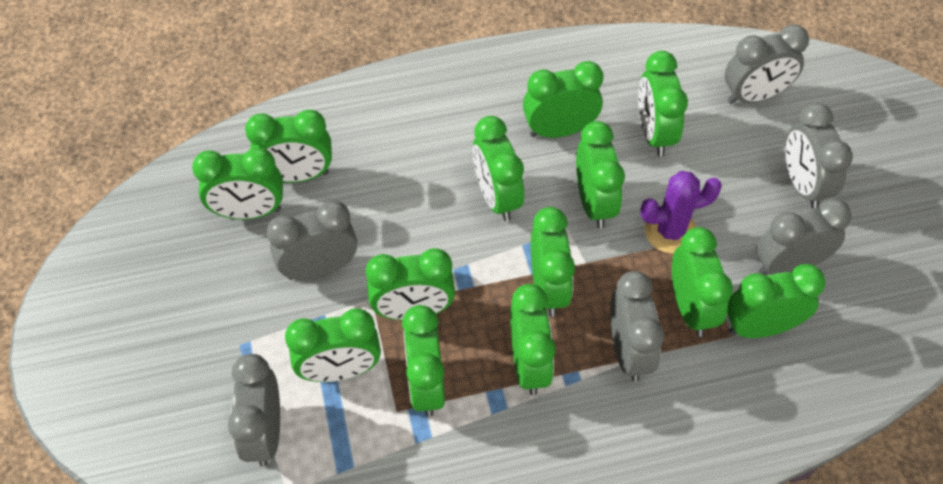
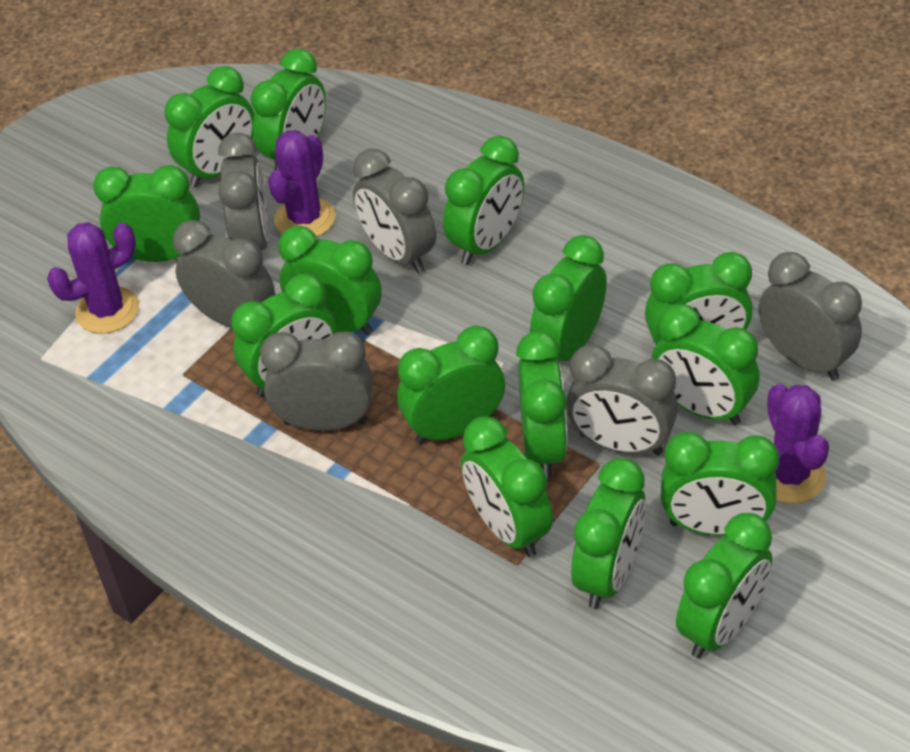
green clock: [192,147,283,220] [245,110,332,183] [285,308,381,382] [366,248,455,320] [402,305,445,417] [473,116,524,221] [510,284,556,395] [523,61,603,138] [531,207,575,317] [576,121,625,229] [638,51,688,157] [672,227,733,337] [727,264,825,338] = 13 -> [93,165,200,262] [165,66,254,187] [232,274,337,397] [251,49,326,170] [278,226,381,335] [397,326,505,444] [443,136,524,265] [461,416,553,557] [516,331,567,478] [530,235,607,362] [571,458,646,609] [645,252,753,344] [652,303,759,425] [661,432,779,536] [676,513,772,658] = 15
purple cactus: [640,171,722,254] = 1 -> [47,222,139,334] [268,130,335,237] [767,384,829,503] = 3

